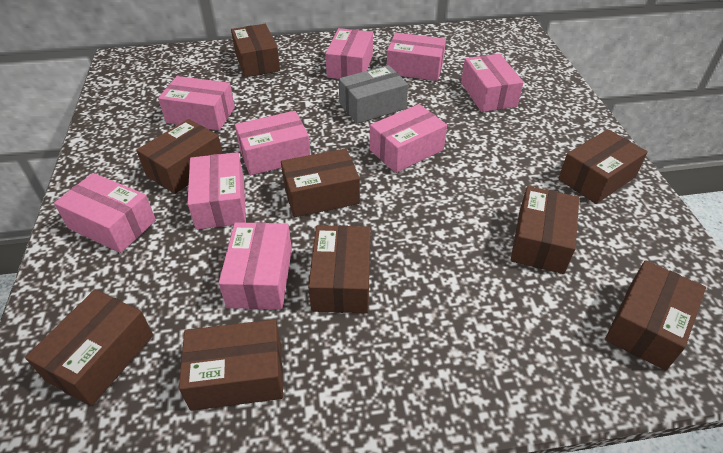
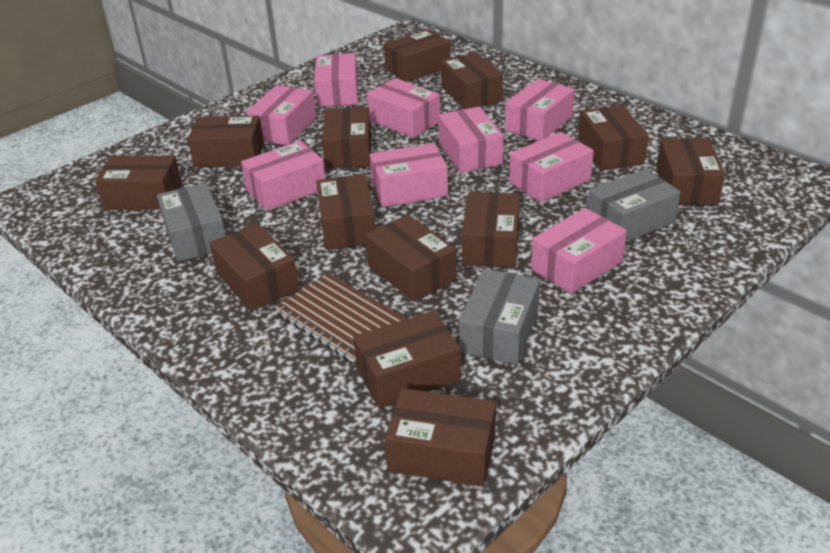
brown box: [25,289,153,406] [136,119,223,194] [179,319,283,411] [231,24,280,77] [281,149,360,217] [308,225,371,313] [511,186,579,274] [558,129,648,204] [605,260,706,371] = 9 -> [95,155,182,210] [188,116,264,167] [210,223,299,311] [316,174,376,250] [322,107,371,169] [353,311,461,408] [365,215,457,302] [384,29,451,82] [385,388,496,487] [441,52,503,109] [462,192,520,268] [578,105,649,171] [656,138,725,205] = 13
brown notebook: none = 0 -> [275,273,406,362] = 1
grey box: [339,65,408,124] = 1 -> [157,183,226,262] [459,269,540,365] [587,169,681,242] = 3

